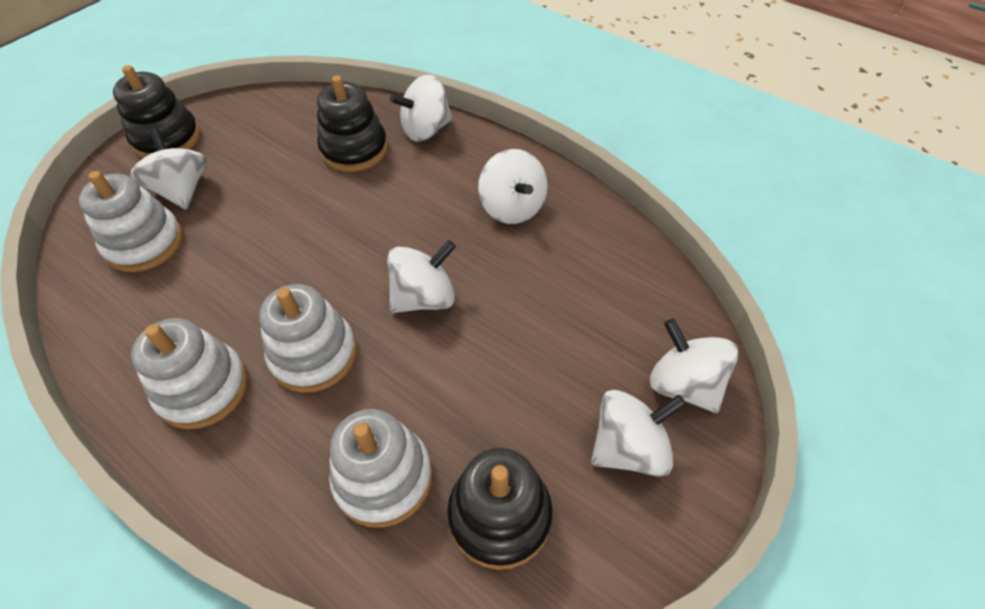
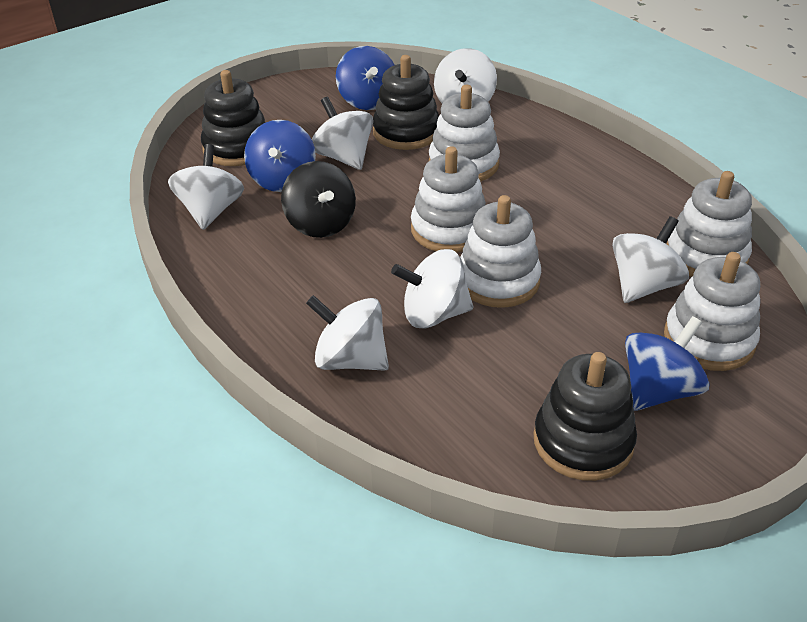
black spinning top: none = 0 -> [281,161,356,238] = 1
blue spinning top: none = 0 -> [244,120,316,192] [336,46,394,110] [625,316,709,411] = 3
white stacking toy: [78,171,183,272] [131,318,248,429] [259,284,357,393] [329,409,432,528] = 4 -> [411,146,486,253] [429,85,500,181] [460,195,541,308] [664,252,760,371] [666,171,752,277] = 5

